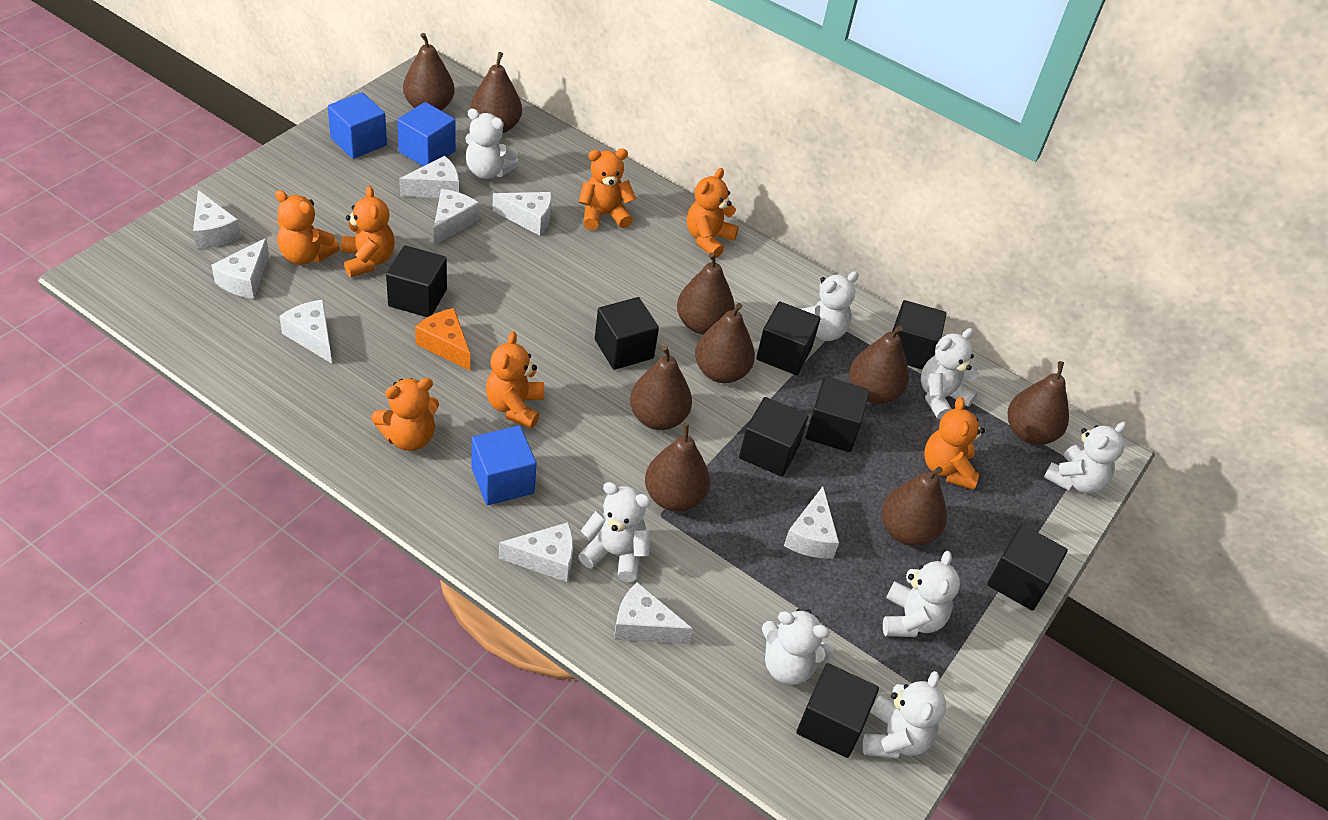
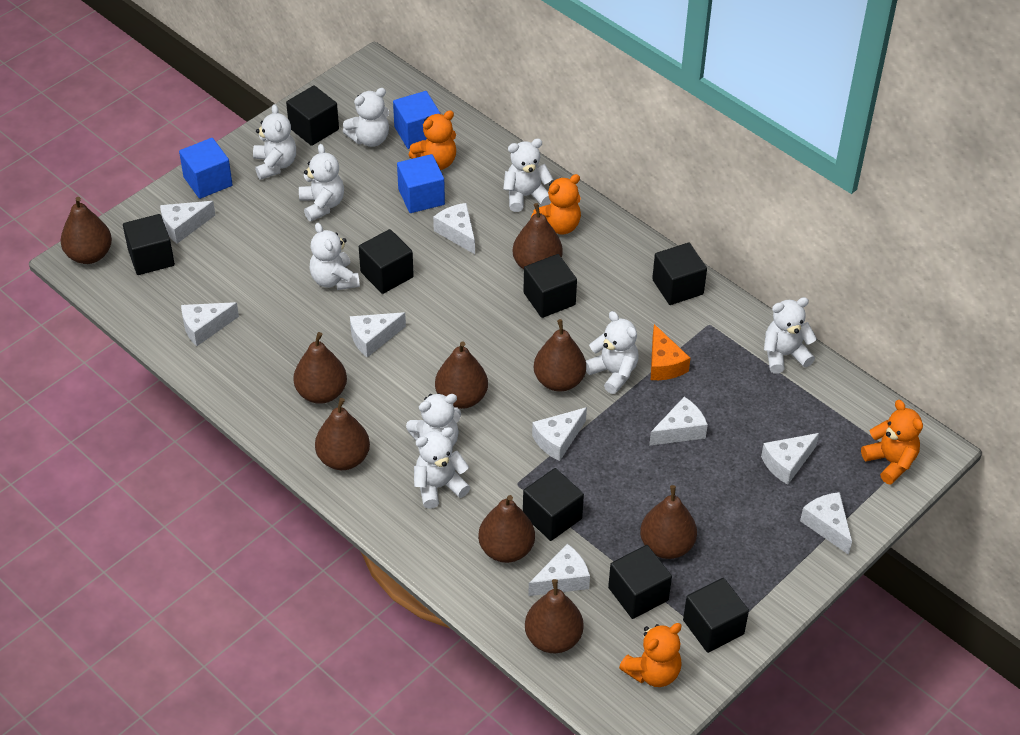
orange teddy bear: [275,190,340,265] [341,186,395,277] [371,378,439,451] [486,331,544,429] [579,149,636,230] [687,168,739,258] [924,397,985,490] = 7 -> [409,110,456,170] [531,174,581,235] [619,623,682,687] [861,400,923,485] = 4
white teddy bear: [465,108,519,179] [578,482,651,582] [762,609,835,685] [801,271,859,341] [863,671,946,759] [883,551,960,637] [921,328,979,420] [1044,421,1127,493] = 8 -> [253,104,296,180] [299,144,344,221] [309,223,360,290] [343,88,389,147] [406,393,461,446] [414,427,470,509] [503,139,553,212] [586,311,638,394] [764,297,817,374] = 9

